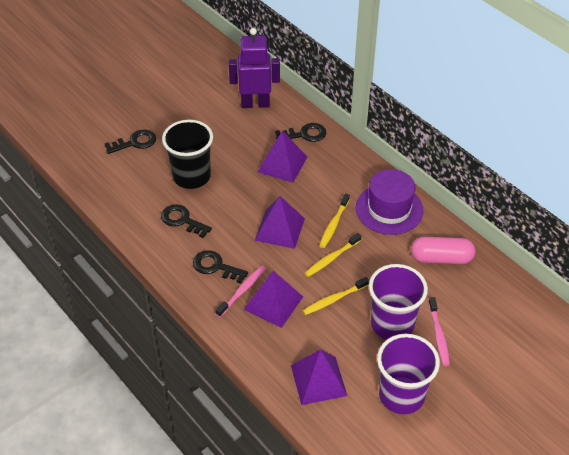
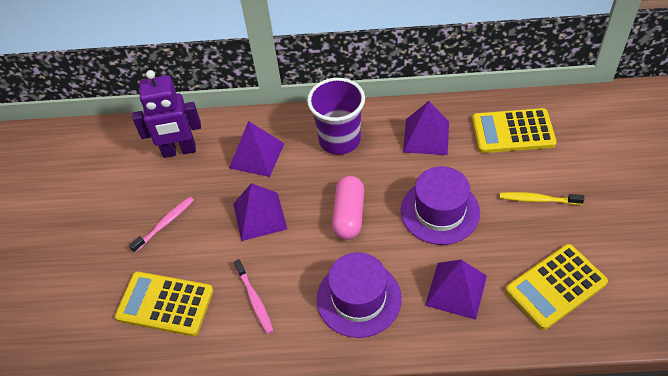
black cup: [162,120,213,189] = 1 -> none = 0
black key: [105,129,156,154] [161,204,212,238] [193,250,248,284] [275,123,326,142] = 4 -> none = 0
purple cup: [369,264,428,340] [377,334,440,414] = 2 -> [307,78,365,155] = 1
purple hat: [356,169,423,235] = 1 -> [317,252,402,338] [401,166,480,245] = 2
yellow calculator: none = 0 -> [115,272,213,336] [472,108,557,153] [506,244,608,330] = 3
yellow toothbrush: [302,277,369,315] [304,233,361,277] [319,193,350,248] = 3 -> [500,192,584,205] = 1

